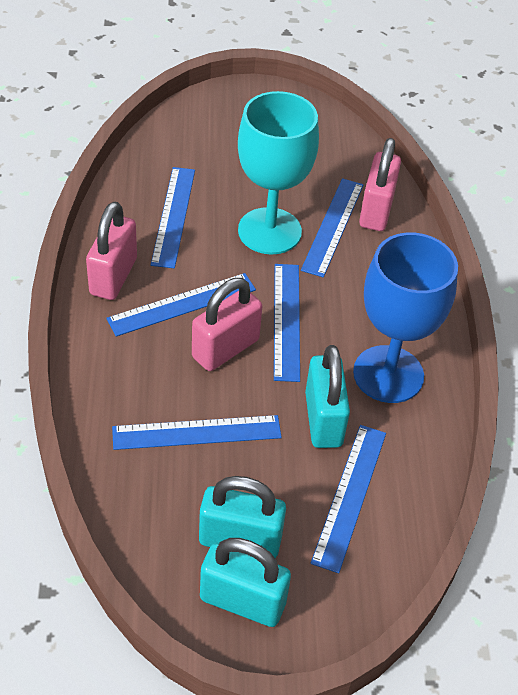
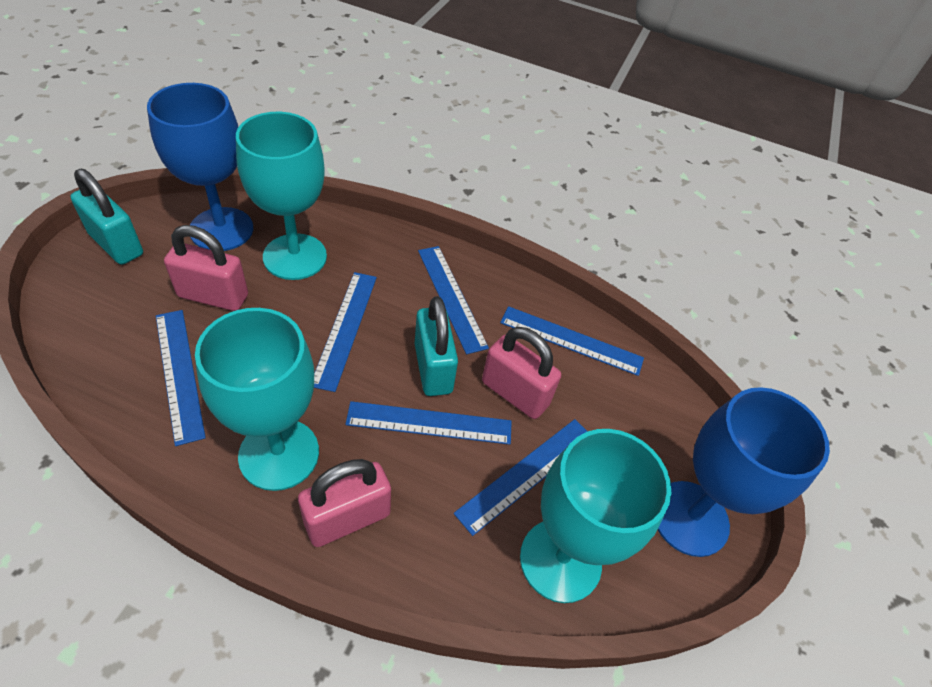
blue goblet: [353,233,458,403] = 1 -> [147,83,253,251] [658,387,830,557] = 2
turquoise goblet: [238,91,319,255] = 1 -> [195,308,319,491] [236,112,327,280] [520,429,671,603] = 3
turquoise padlock: [199,476,286,558] [200,538,291,627] [305,345,350,448] = 3 -> [71,169,143,265] [415,296,458,396] = 2

